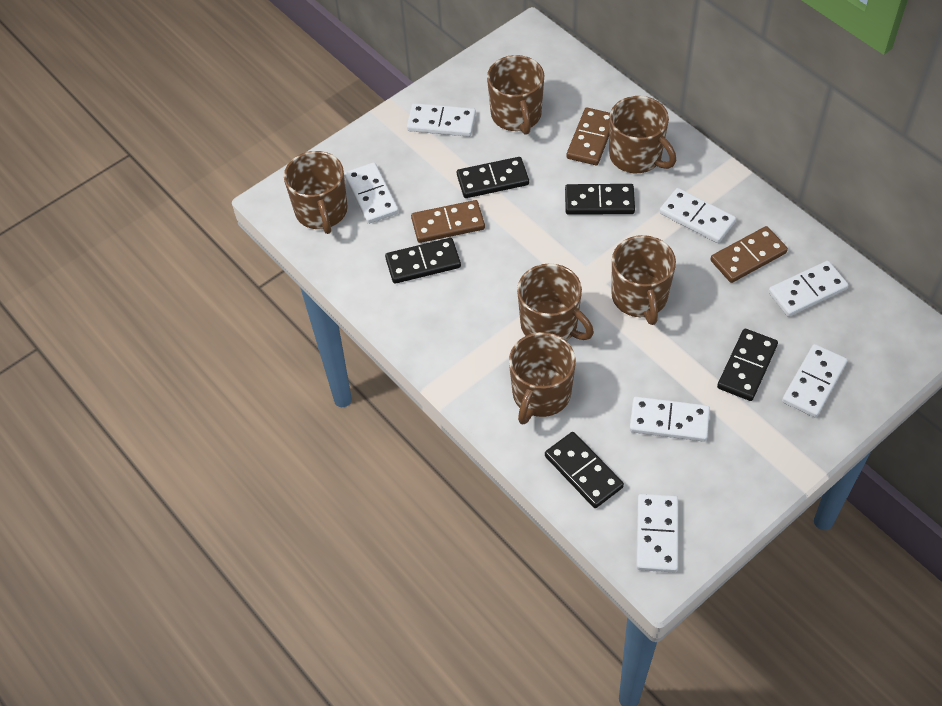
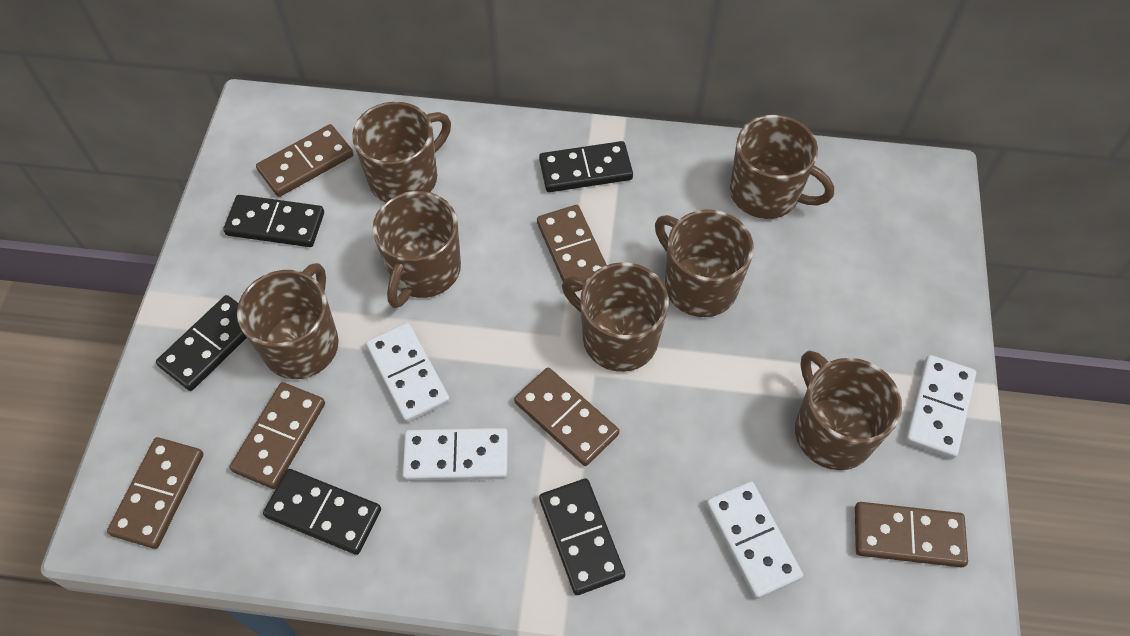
brown domino: [411,200,485,243] [566,107,610,165] [710,226,788,283] = 3 -> [107,437,203,549] [230,382,325,489] [256,124,353,197] [514,367,619,466] [537,205,607,292] [855,502,968,567] = 6
brown mug: [284,151,348,234] [487,55,544,135] [509,332,576,425] [517,263,594,341] [609,96,676,173] [611,235,676,325] = 6 -> [237,263,339,379] [352,102,451,203] [372,191,461,308] [562,262,669,372] [655,210,754,317] [730,115,834,219] [795,350,902,470] = 7
white domino: [344,163,399,224] [407,103,476,137] [630,397,710,442] [636,494,678,572] [659,188,736,243] [768,261,848,317] [782,344,847,418] = 7 -> [366,322,450,423] [402,428,508,481] [706,481,803,599] [905,355,976,459] = 4

